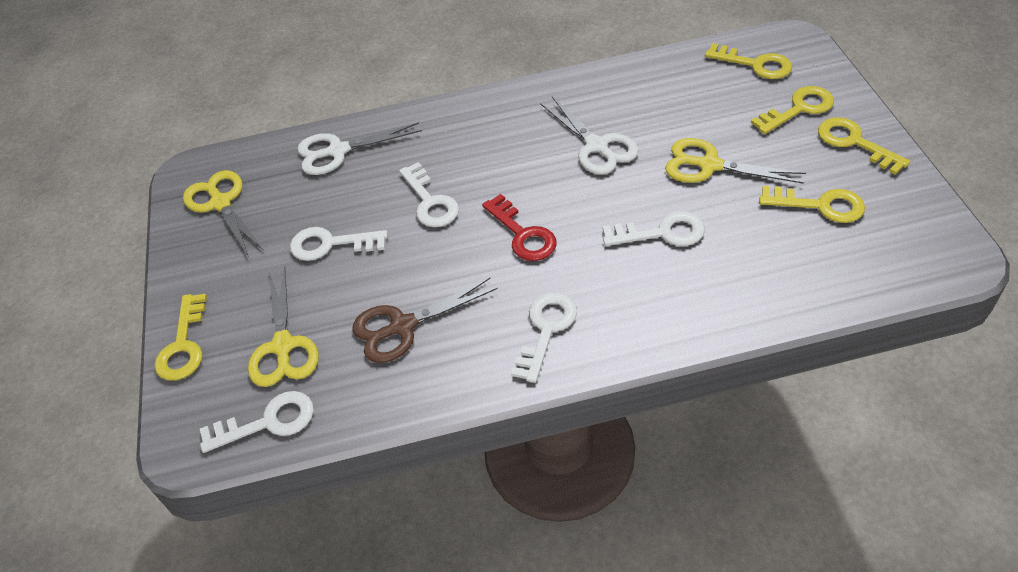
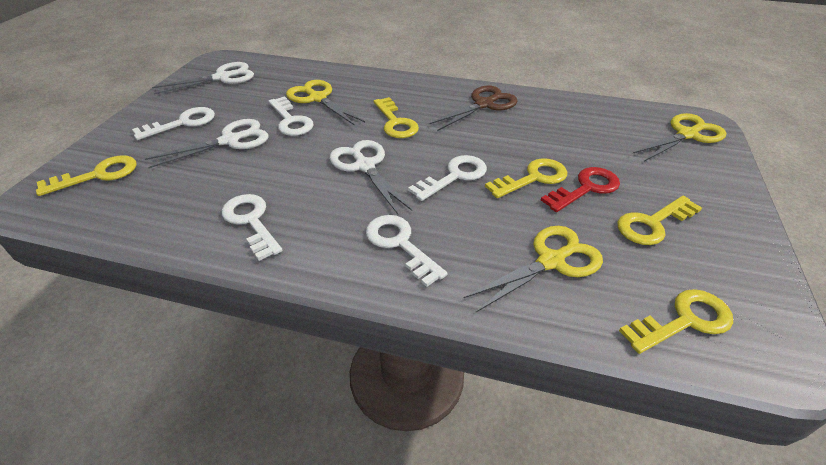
white scissors: [297,122,422,175] [540,96,639,175] = 2 -> [145,119,269,168] [152,62,254,94] [330,140,412,214] = 3

